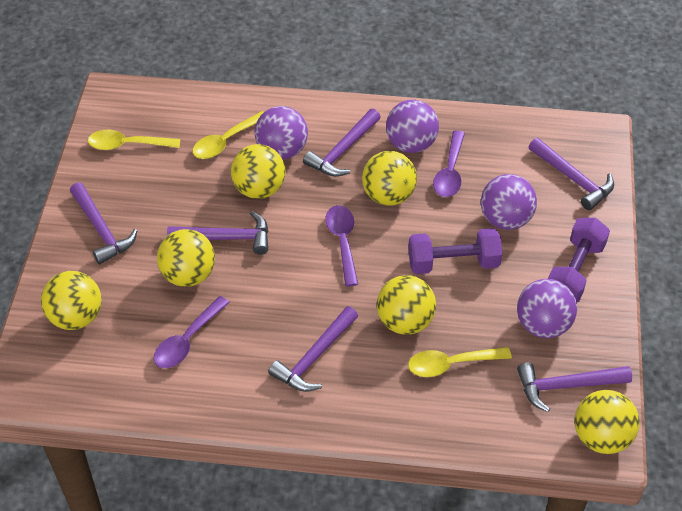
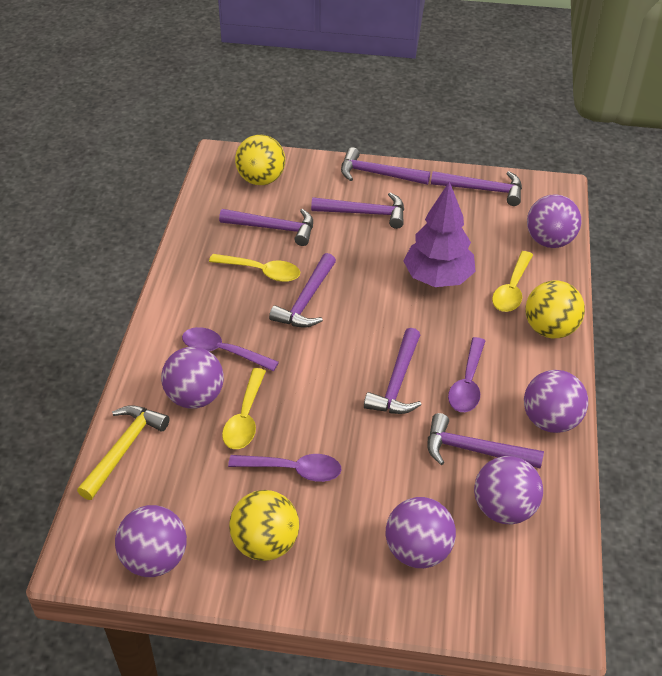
purple ball: [255,106,308,159] [386,100,439,153] [481,174,537,230] [517,279,577,338] = 4 -> [115,505,187,577] [161,347,224,409] [386,497,456,568] [474,456,543,524] [524,370,588,433] [527,194,581,248] = 6
purple dumbbell: [408,228,502,274] [548,218,610,302] = 2 -> none = 0
purple hammer: [70,182,137,264] [167,211,269,255] [268,306,358,392] [303,109,381,177] [517,363,632,412] [529,138,614,210] = 6 -> [219,209,313,246] [269,253,336,328] [311,192,404,229] [341,147,430,185] [364,328,421,414] [427,413,544,468] [431,171,522,206] = 7
purple tree: none = 0 -> [403,181,476,287] = 1
yellow ball: [41,271,102,330] [157,229,215,287] [231,144,285,199] [362,151,417,206] [377,275,436,335] [574,390,640,454] = 6 -> [229,490,299,561] [235,134,285,185] [525,280,585,338] = 3
yellow hammer: none = 0 -> [77,405,169,500] = 1

